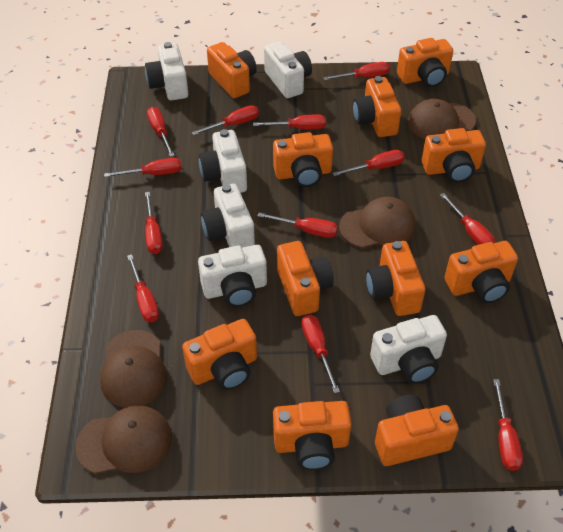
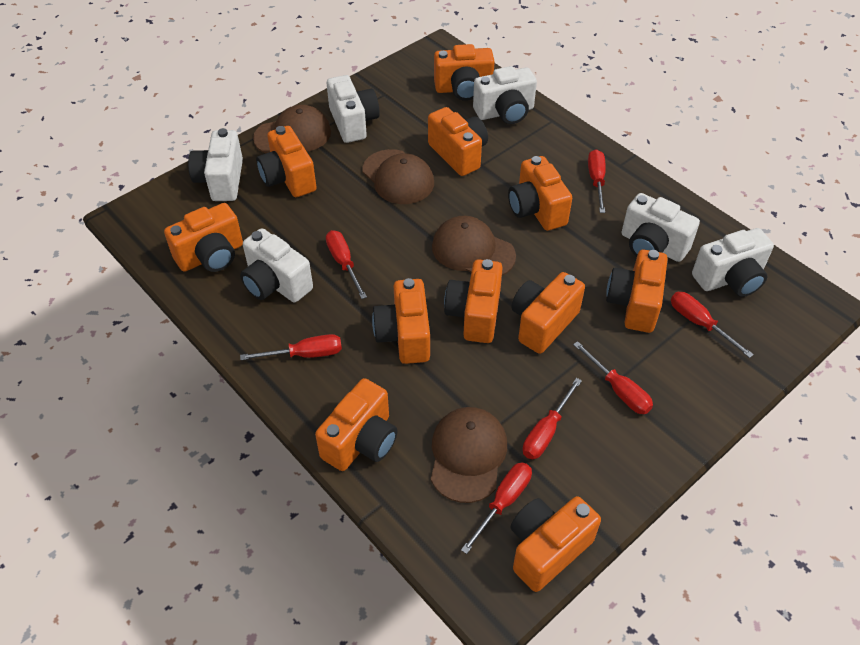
red screwdriver: [104,158,182,177] [127,254,159,322] [145,192,163,254] [147,107,175,157] [192,105,259,135] [253,114,326,129] [258,213,338,238] [302,314,340,393] [323,62,390,81] [333,150,405,176] [440,193,495,245] [493,379,523,471] = 12 -> [240,334,342,360] [326,230,367,299] [461,462,532,554] [523,378,582,459] [573,341,653,414] [588,149,606,213] [671,292,754,358] = 7

